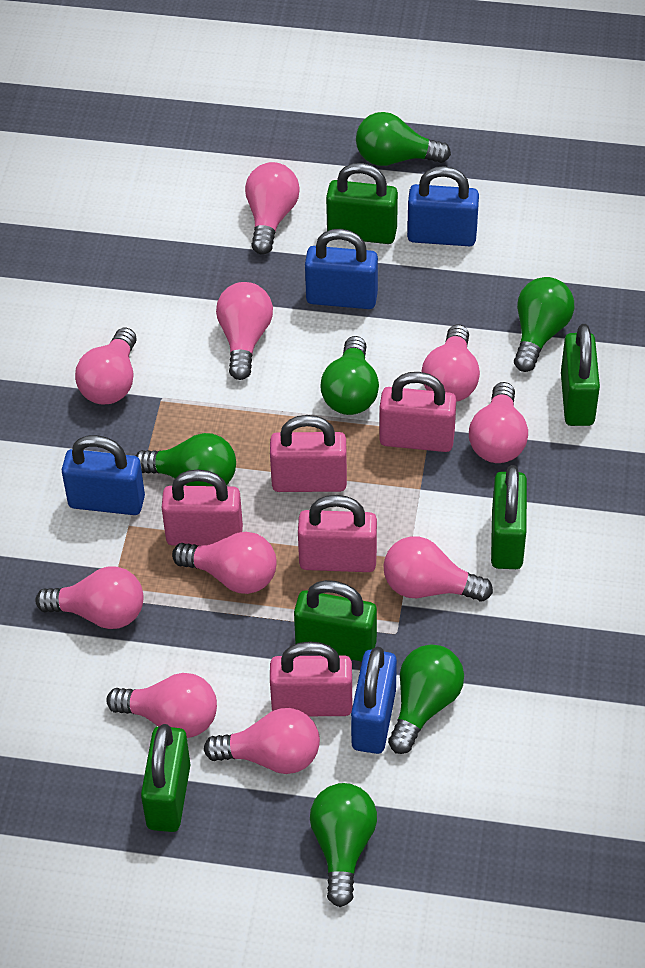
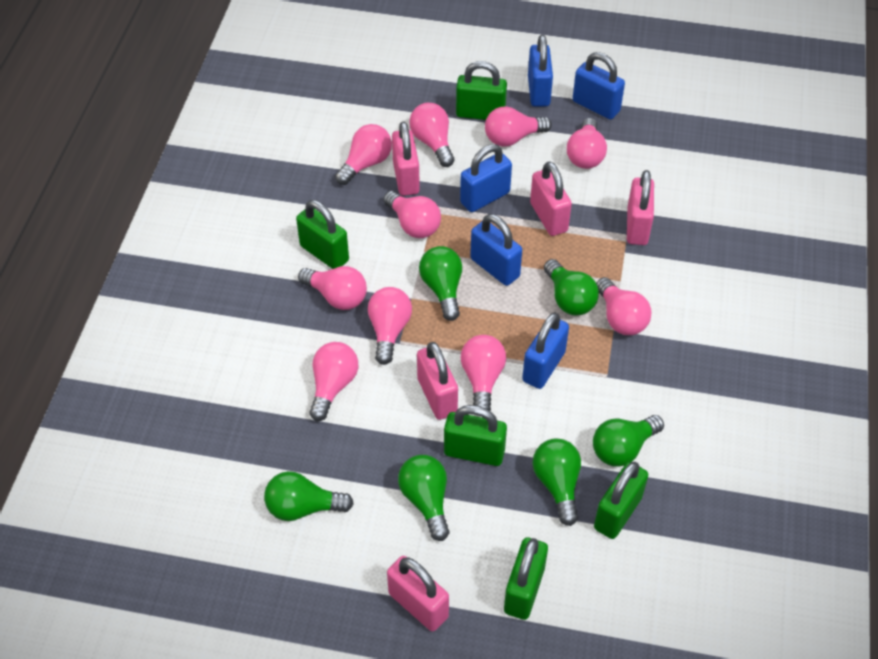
blue padlock: [62,435,145,515] [305,229,378,309] [351,647,397,754] [407,166,479,246] = 4 -> [460,144,512,212] [470,214,522,286] [522,313,569,389] [528,35,553,107] [573,52,625,120] = 5

